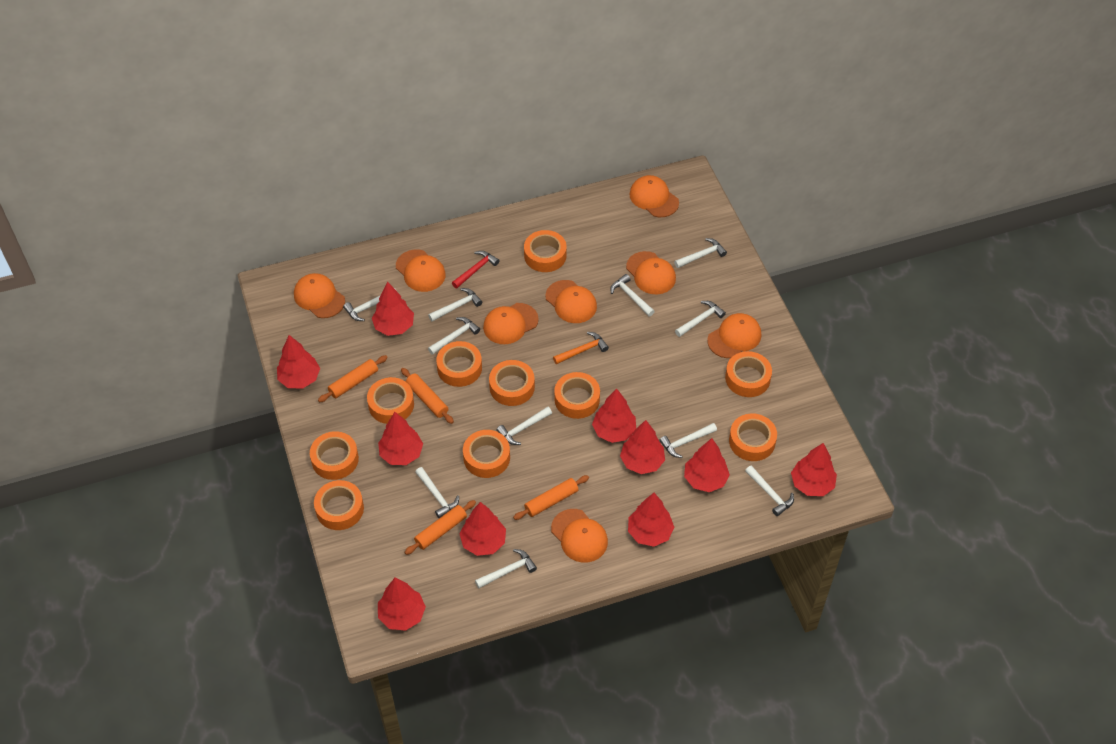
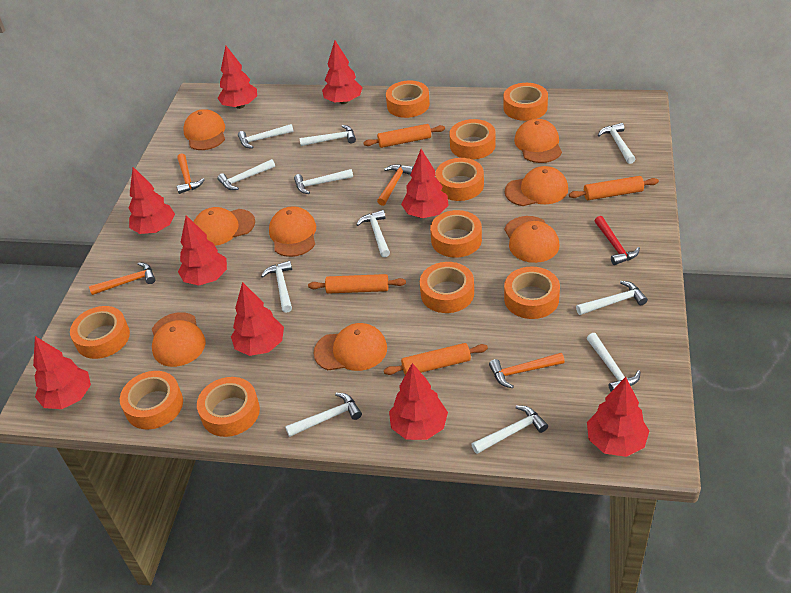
orange hammer: [553,332,609,364] = 1 -> [89,262,155,295] [177,153,205,194] [377,164,413,206] [489,353,565,388] = 4
red tree: [277,335,320,389] [372,282,414,336] [378,412,423,465] [378,577,426,631] [459,502,506,556] [592,388,636,443] [620,420,665,474] [628,493,674,547] [684,438,730,492] [791,443,837,496] = 10 -> [33,336,91,409] [128,167,175,234] [178,215,227,286] [218,46,257,109] [231,282,284,356] [322,40,363,104] [389,363,448,440] [401,149,449,218] [587,377,649,457] = 9

